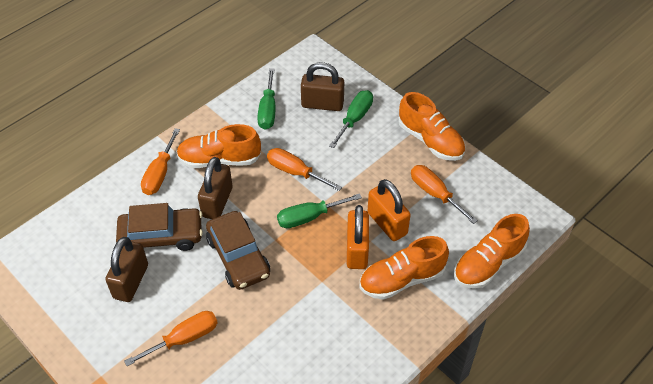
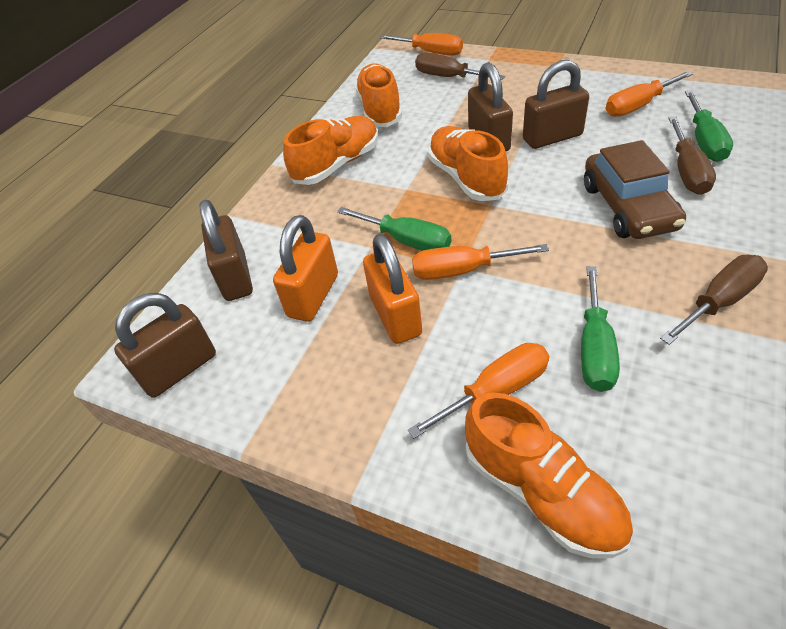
brown car: [116,203,203,251] [206,211,270,290] = 2 -> [584,140,686,239] = 1
brown padlock: [105,237,148,302] [198,157,233,219] [301,62,344,111] = 3 -> [114,293,216,398] [200,199,253,301] [468,62,513,151] [523,60,589,149] = 4
brown screwdriver: none = 0 -> [415,52,505,80] [660,255,768,345] [668,117,716,195] = 3

